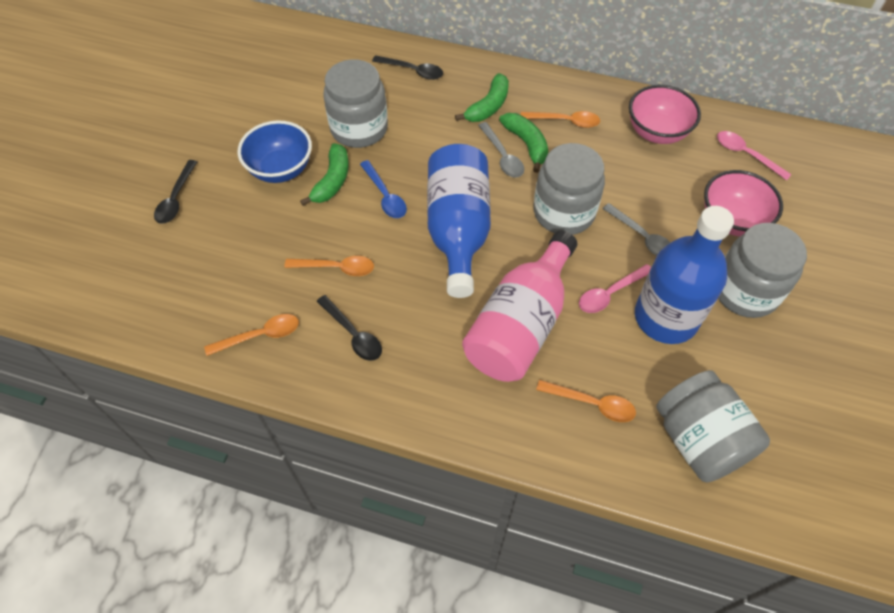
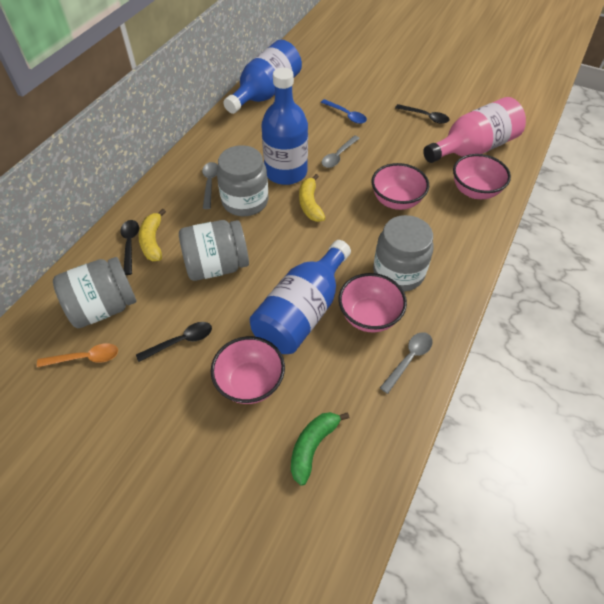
blue bottle: [427,144,491,298] [635,206,734,344] = 2 -> [223,40,302,114] [250,240,351,354] [261,68,308,185] = 3
blue bowl: [238,120,312,183] = 1 -> none = 0
green banana: [300,143,349,206] [455,73,509,122] [499,113,548,173] = 3 -> [291,412,350,486] = 1
grey spoon: [478,122,524,178] [603,203,671,256] = 2 -> [202,162,218,209] [322,135,360,168] [380,332,433,394] = 3
orange spoon: [204,314,299,356] [284,256,374,276] [521,111,600,128] [536,380,636,422] = 4 -> [37,343,118,367] = 1
pink bowl: [629,85,701,144] [704,170,783,236] = 2 -> [211,336,285,404] [339,273,407,332] [372,163,429,210] [453,154,511,199] = 4
pink spoon: [579,264,651,313] [717,131,792,181] = 2 -> none = 0
yellow banana: none = 0 -> [139,209,166,261] [299,174,325,222] = 2

